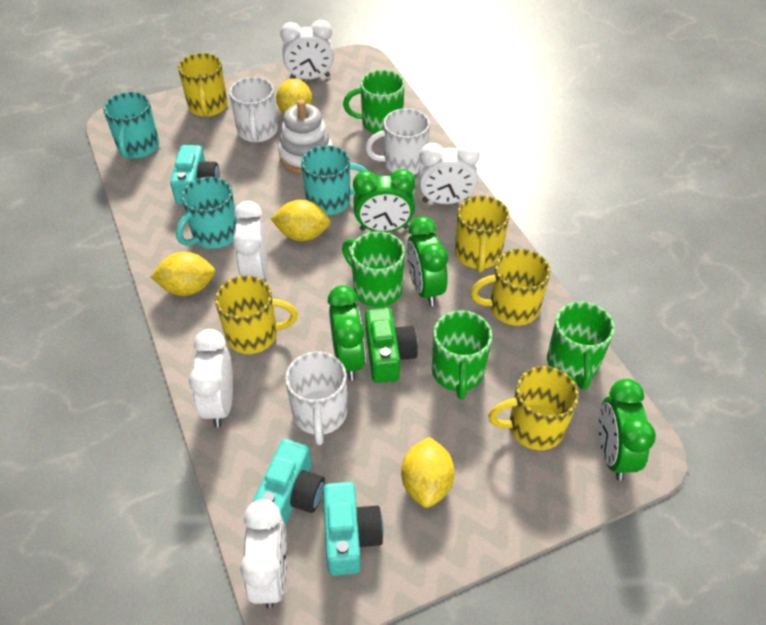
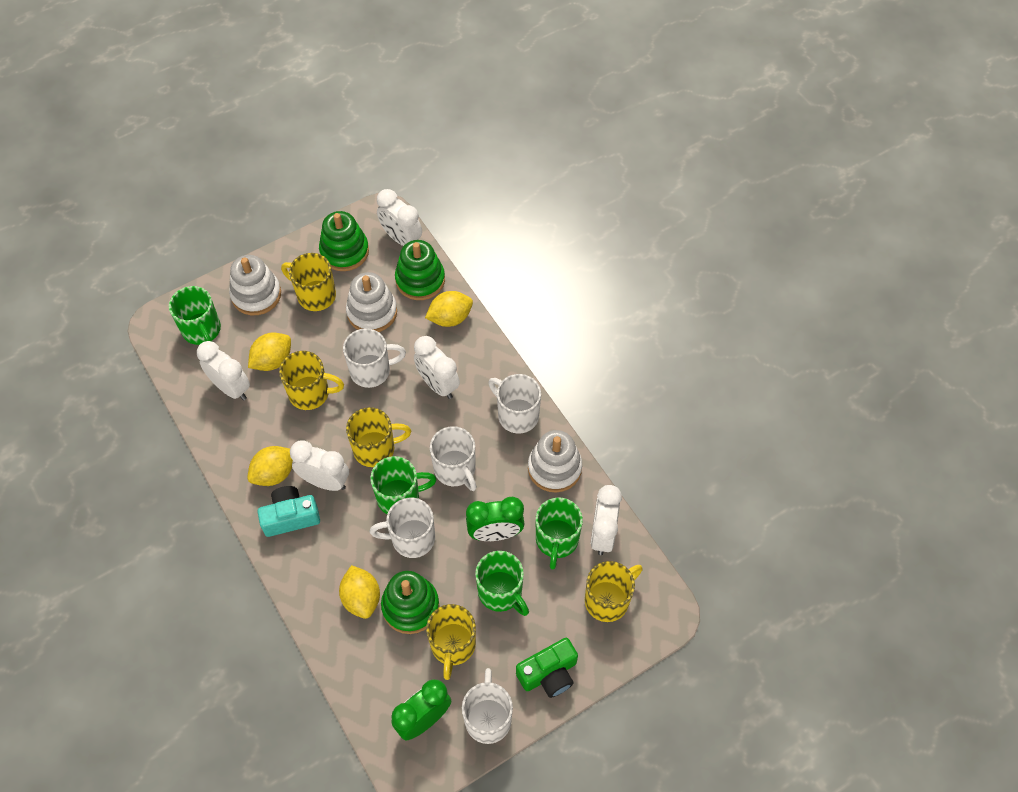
green clock: [327,285,366,381] [353,169,415,232] [407,216,448,306] [598,379,656,481] = 4 -> [391,680,451,740] [466,497,525,541] = 2
green stacking toy: none = 0 -> [319,211,369,271] [381,571,439,634] [395,240,445,300] = 3
turquoise camera: [170,145,220,205] [252,439,325,525] [323,482,384,576] = 3 -> [258,486,320,537] = 1
turquoise mug: [103,92,159,159] [176,177,237,249] [301,145,368,215] = 3 -> none = 0
white mug: [229,77,278,143] [285,351,347,445] [365,108,430,175] = 3 -> [343,328,406,388] [370,497,435,558] [430,426,477,491] [462,668,513,744] [488,374,541,434] = 5
white stacking toy: [278,100,333,174] = 1 -> [229,255,281,315] [346,272,397,332] [528,430,582,492] = 3

